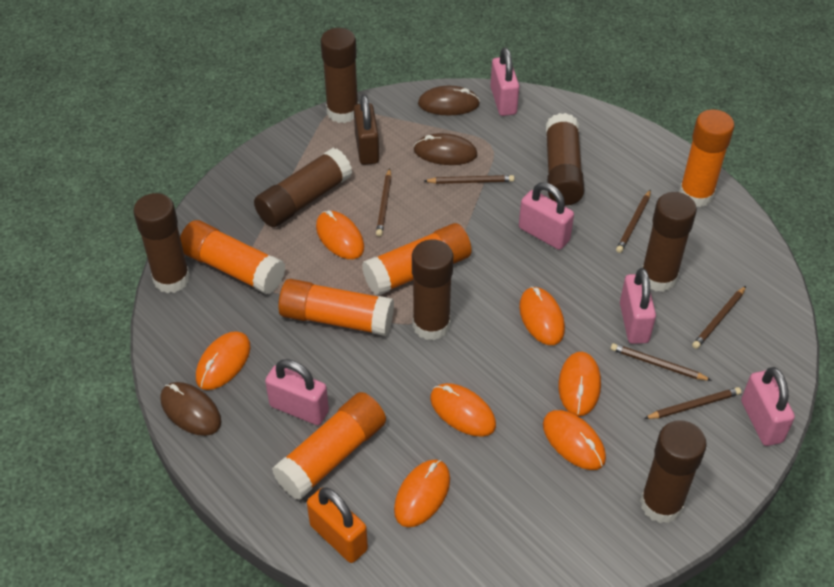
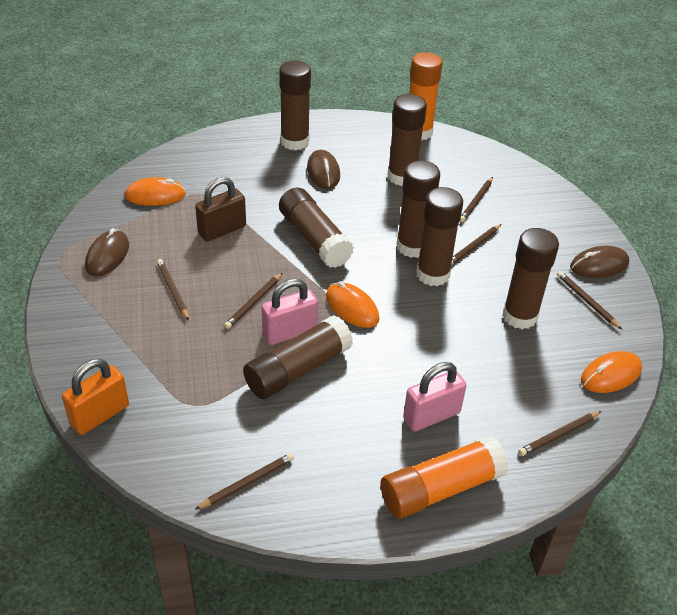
brown pencil: [376,168,392,236] [424,175,514,184] [611,343,712,381] [616,189,651,253] [644,387,741,419] [692,286,746,349] = 6 -> [157,259,189,321] [195,453,294,510] [224,272,283,329] [451,224,501,265] [460,177,493,222] [518,411,602,456] [557,271,622,330] = 7
orange glue stick: [180,220,285,295] [272,392,386,500] [278,279,394,336] [362,223,472,296] [679,109,734,208] = 5 -> [381,436,509,519] [409,52,443,141] = 2
orange mouse: [196,331,250,390] [316,210,364,259] [394,459,450,527] [430,383,496,437] [519,286,565,345] [543,410,606,470] [558,352,601,416] = 7 -> [125,177,186,206] [326,281,380,328] [581,351,642,393] = 3
pink padlock: [265,359,329,425] [490,47,519,116] [519,182,574,250] [620,268,656,344] [741,367,795,446] = 5 -> [261,279,318,345] [403,362,467,432] = 2

